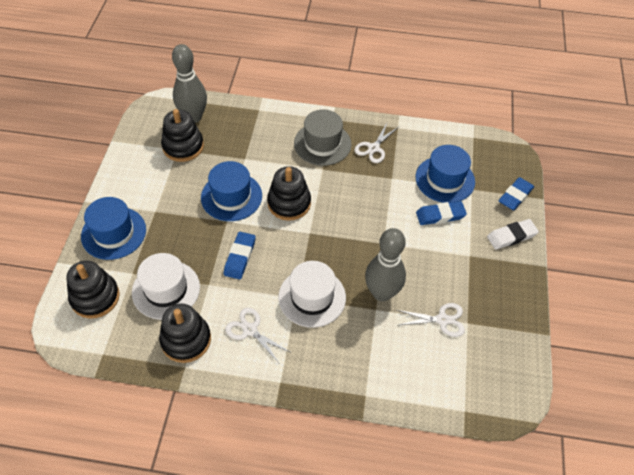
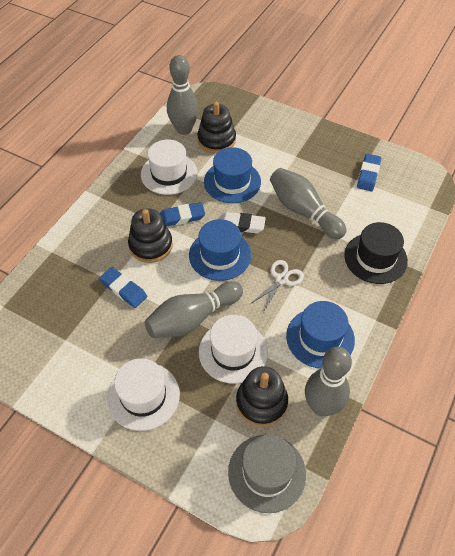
black hat: none = 0 -> [344,222,408,284] = 1
black stacking toy: [66,261,120,318] [159,304,211,363] [161,109,204,162] [267,166,311,221] = 4 -> [128,208,173,263] [197,102,236,154] [236,366,288,427] = 3
grey bowling pin: [172,44,207,123] [365,228,406,302] = 2 -> [144,281,243,338] [167,55,199,135] [270,168,347,239] [305,347,352,416] = 4
white hat: [132,253,200,320] [278,261,346,328] = 2 -> [107,358,180,431] [141,139,197,195] [199,315,268,384] = 3
white scissors: [225,308,290,363] [354,121,399,163] [397,303,465,337] = 3 -> [250,260,304,312] = 1

